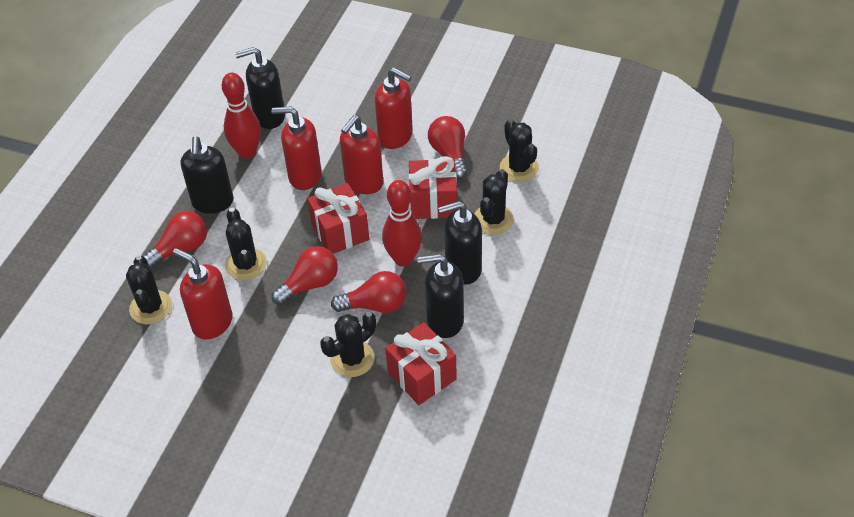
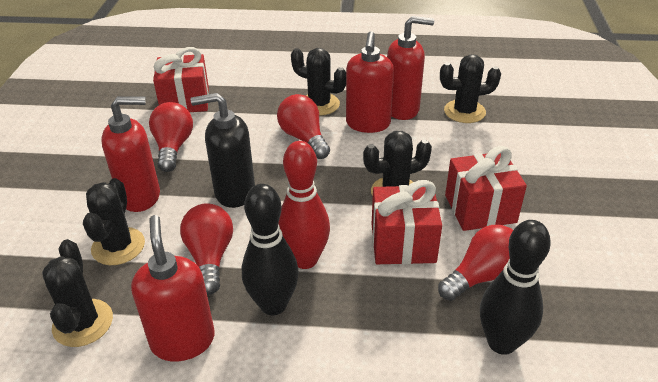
black bowling pin: none = 0 -> [242,184,299,315] [480,220,551,355] = 2
black soap dispenser: [181,136,233,214] [235,47,285,129] [417,254,464,338] [438,201,482,285] = 4 -> [191,93,255,208] = 1
red bowling pin: [222,73,261,159] [382,180,422,267] = 2 -> [278,141,330,269] = 1

